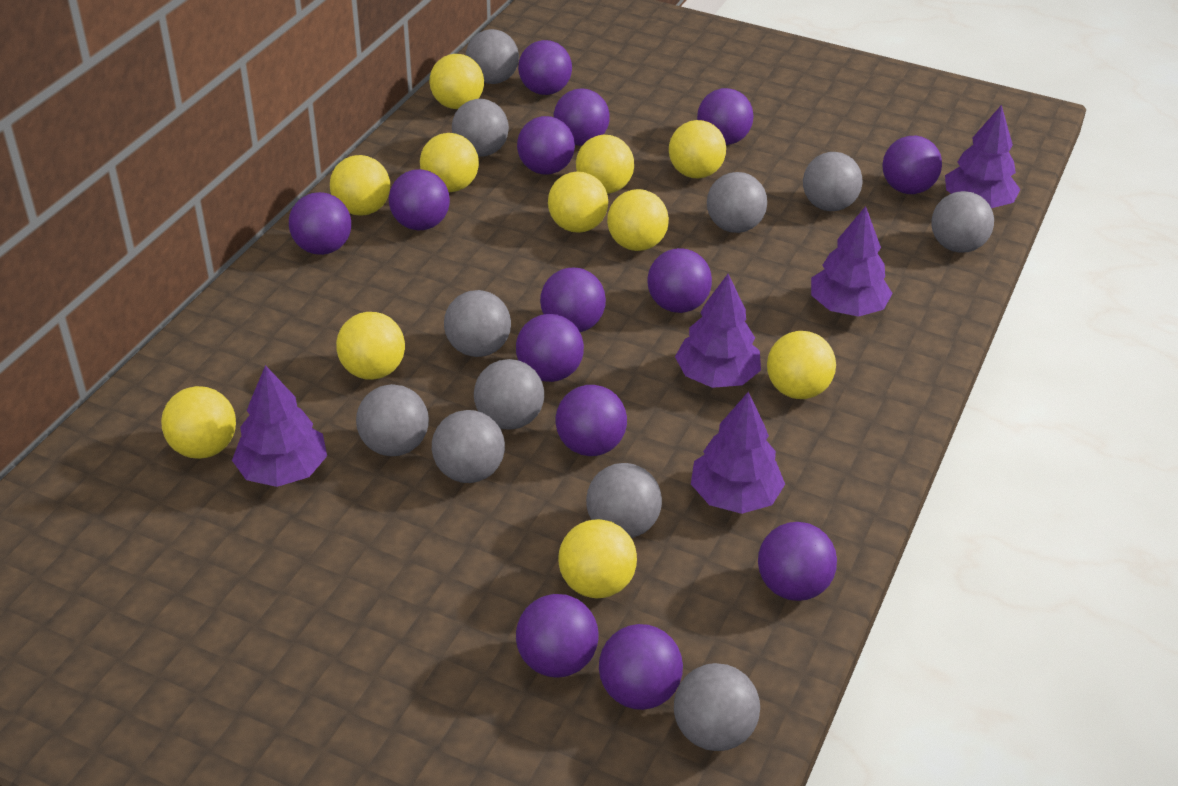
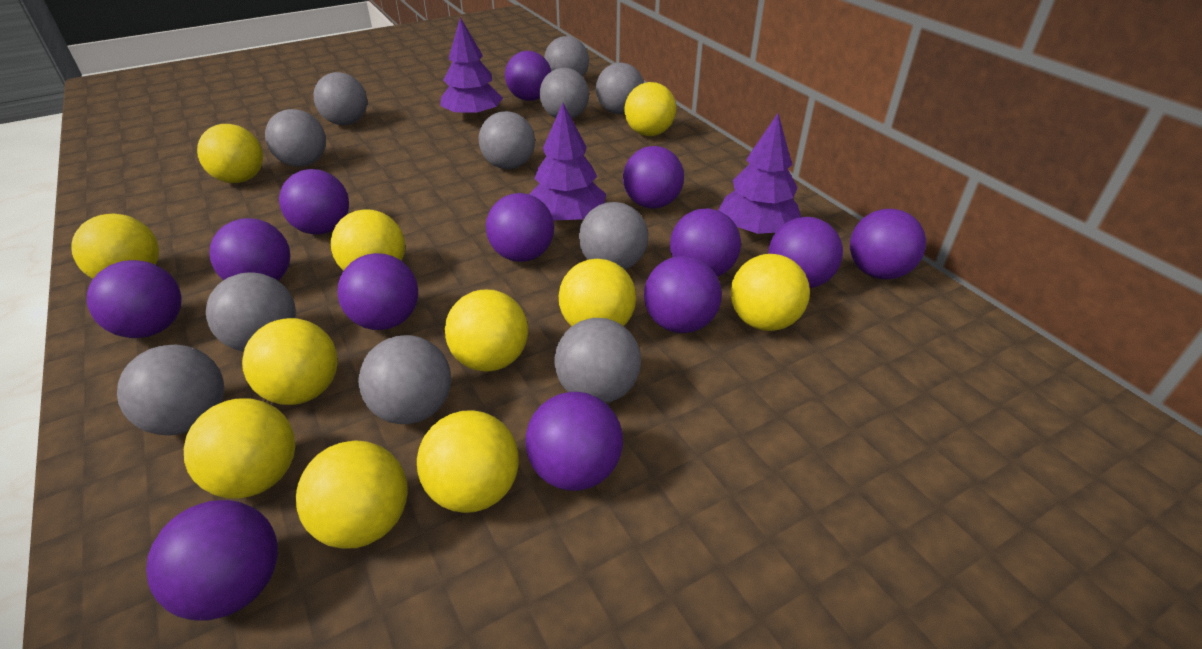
purple ball: [289,192,351,255] [389,169,450,230] [516,314,584,382] [516,594,598,677] [517,116,575,174] [518,40,572,95] [540,268,606,332] [554,88,610,146] [556,385,627,456] [599,624,683,710] [647,248,712,313] [697,88,754,145] [758,522,837,601] [882,136,942,194] = 14 -> [87,260,182,338] [146,500,278,621] [209,218,290,281] [279,169,349,234] [337,253,418,330] [486,193,554,262] [505,51,551,101] [525,392,623,491] [623,146,684,209] [644,256,722,333] [670,208,741,277] [768,217,843,288] [850,209,926,279] = 13
purple tree: [232,365,327,487] [675,274,761,388] [691,392,785,514] [811,206,893,317] [945,105,1021,208] = 5 -> [440,17,503,119] [529,103,606,223] [718,113,801,235] = 3

